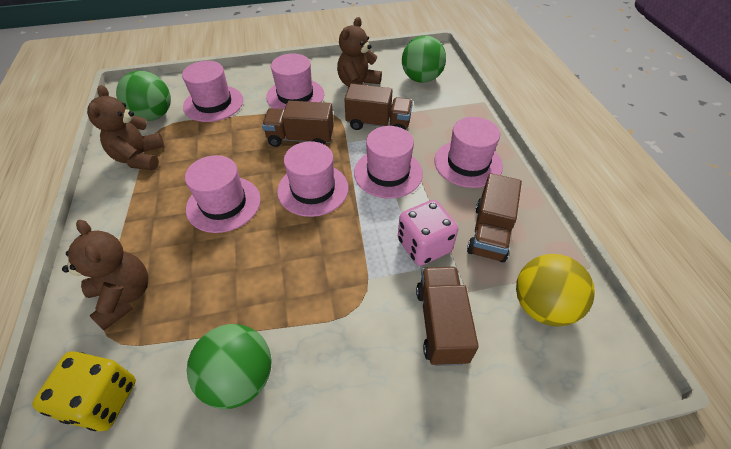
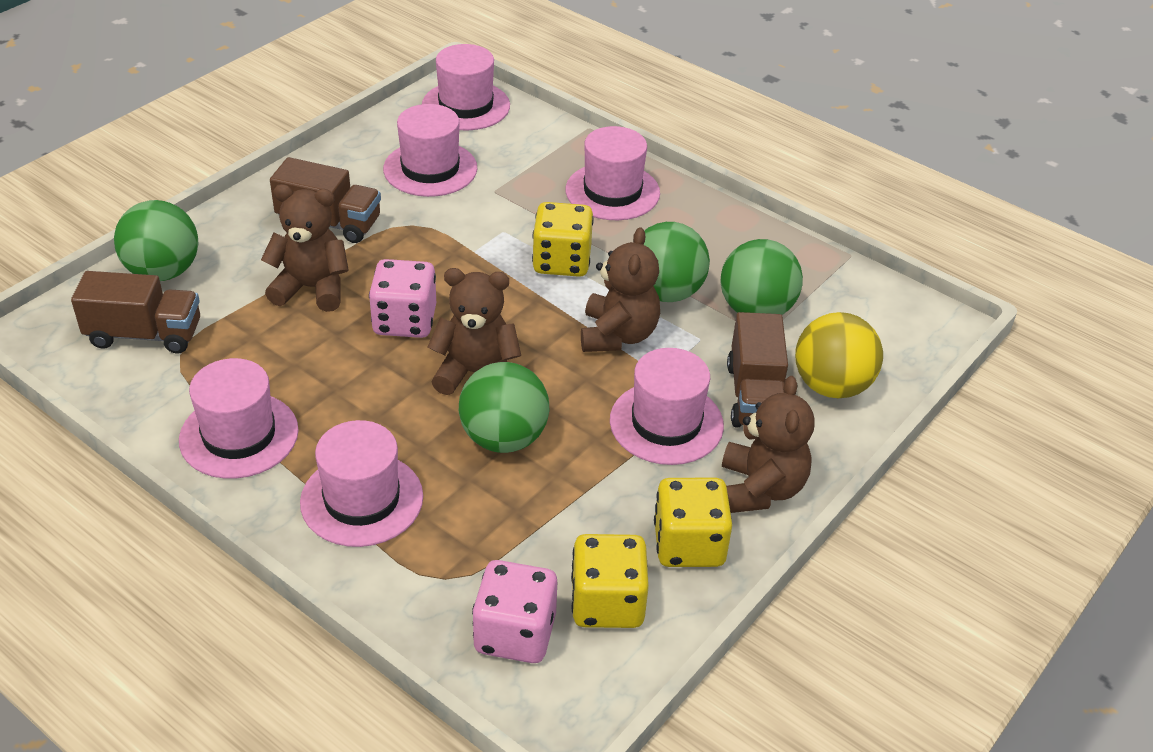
brown teddy bear: [62,220,148,330] [87,85,164,170] [337,17,382,88] = 3 -> [261,184,349,312] [427,268,521,395] [581,227,660,352] [722,376,815,513] = 4
brown truck: [262,101,334,147] [344,84,413,130] [416,267,479,366] [467,173,522,262] = 4 -> [71,271,200,354] [270,157,381,243] [727,312,788,428] = 3
green ball: [116,71,171,121] [187,324,271,409] [402,35,446,83] = 3 -> [114,200,199,281] [459,362,549,453] [643,222,710,302] [721,239,803,315] = 4
pink dice: [398,200,458,266] = 1 -> [369,259,436,338] [472,560,557,663] = 2
yellow dice: [32,351,136,431] = 1 -> [532,202,594,277] [571,534,649,628] [654,478,732,567] = 3

